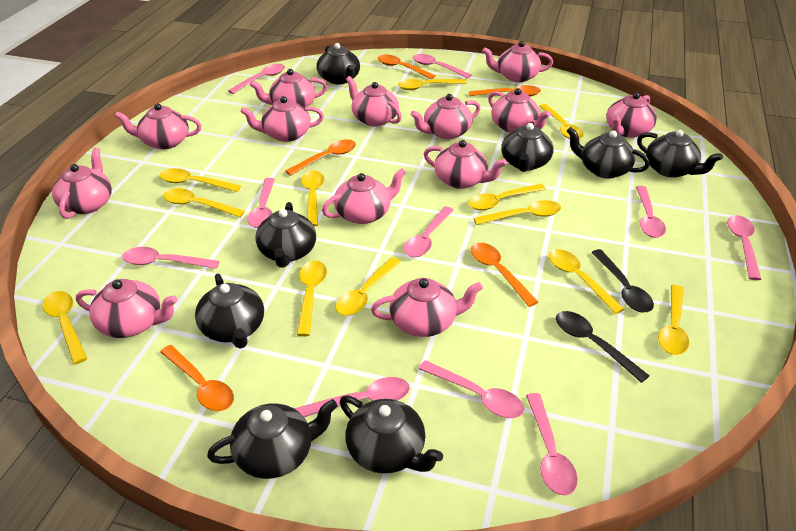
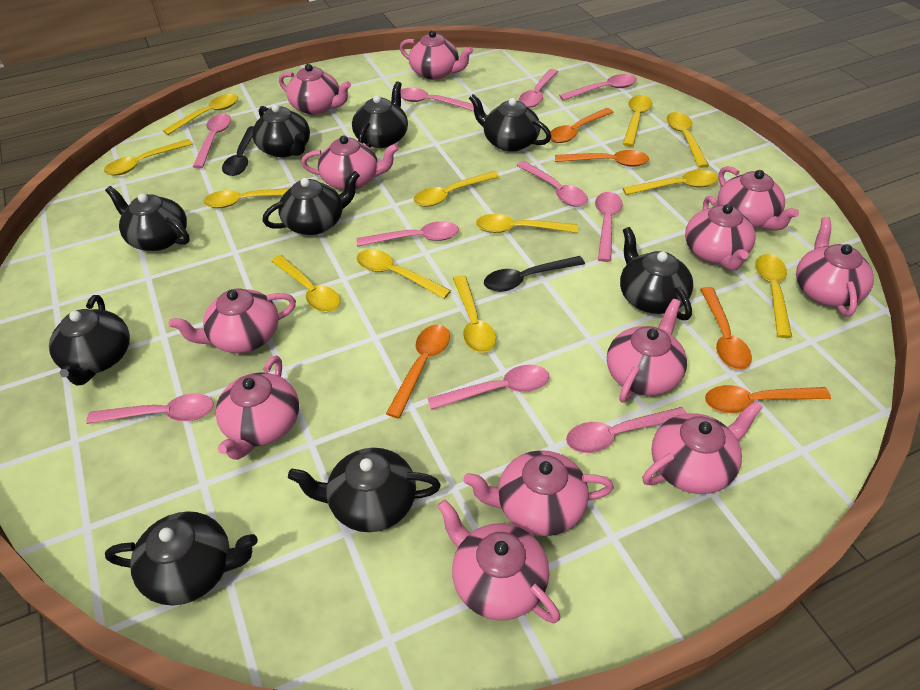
black teapot: [195,274,264,349] [207,399,338,479] [256,202,316,268] [317,43,360,84] [340,395,443,474] [501,121,554,172] [567,127,650,179] [637,130,723,178] = 8 -> [49,295,130,386] [105,186,190,251] [105,511,258,605] [252,104,310,157] [263,171,360,235] [288,448,441,532] [352,81,408,148] [469,94,551,152] [620,227,693,320] = 9
pink teapot: [52,148,112,219] [76,279,178,338] [115,103,201,150] [240,96,324,142] [250,69,328,108] [322,168,406,224] [346,76,402,126] [371,278,483,337] [410,94,481,139] [424,140,507,189] [482,41,553,82] [488,88,551,133] [606,92,657,138] = 13 -> [169,288,296,353] [215,356,299,460] [279,64,351,115] [301,135,399,190] [400,30,473,80] [437,499,560,623] [463,450,614,536] [607,299,687,403] [642,401,763,494] [685,196,755,270] [717,166,799,231] [796,217,874,317] = 12

